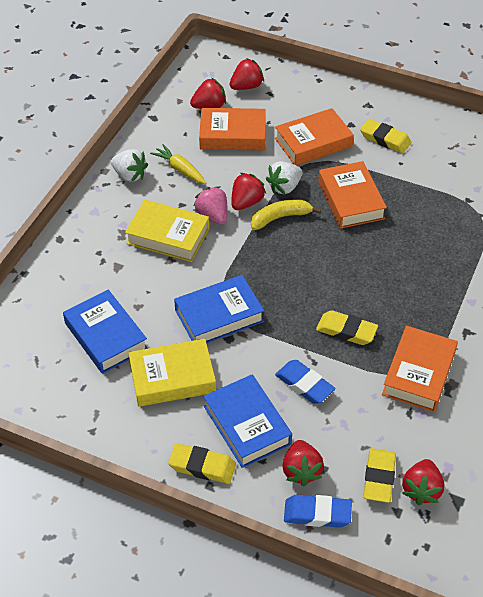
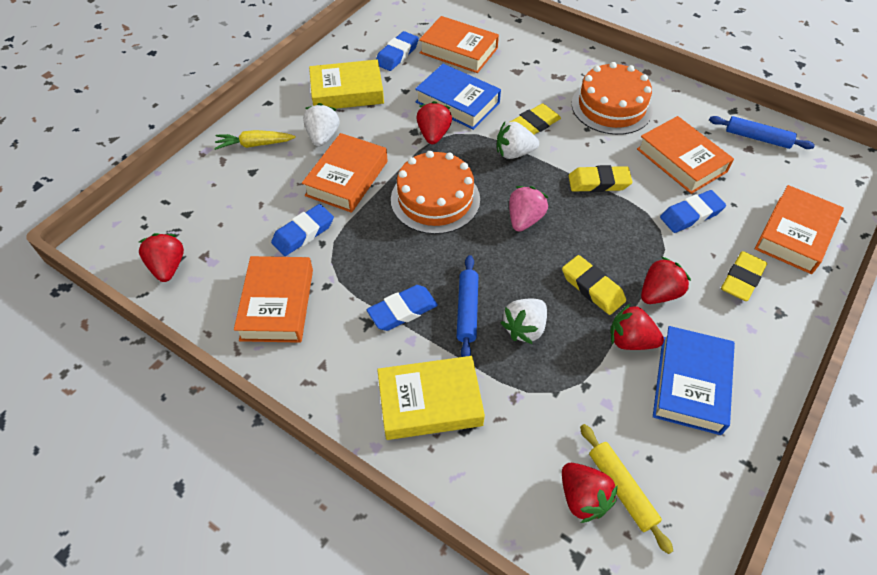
blue book: [63,289,148,374] [174,275,264,343] [204,374,292,468] = 3 -> [415,64,501,130] [653,326,735,435] = 2
blue eraser: [275,360,335,404] [284,495,352,528] = 2 -> [271,204,334,256] [367,285,438,331] [376,31,419,71] [660,190,726,233] = 4
blue rolling pin: none = 0 -> [457,255,478,357] [709,116,815,149] = 2
orange book: [199,108,266,151] [275,108,354,166] [318,161,387,229] [382,326,458,412] = 4 -> [234,256,313,343] [302,133,388,213] [419,16,499,73] [637,116,734,194] [755,185,844,274] = 5
orange cake: none = 0 -> [391,151,480,234] [572,62,653,135] = 2
white strawberry: [111,149,148,182] [266,161,302,194] = 2 -> [303,103,339,146] [497,121,539,159] [500,299,547,344] = 3
yellow banana: [251,199,321,230] = 1 -> none = 0
yellow rolling pin: none = 0 -> [580,424,673,554] = 1

